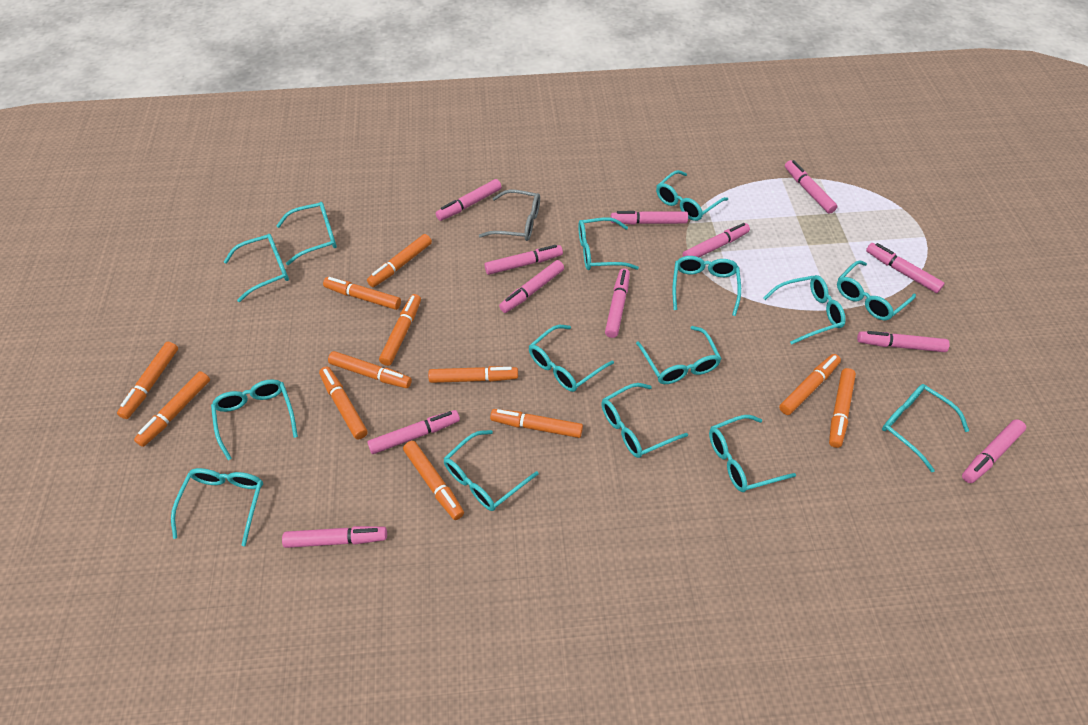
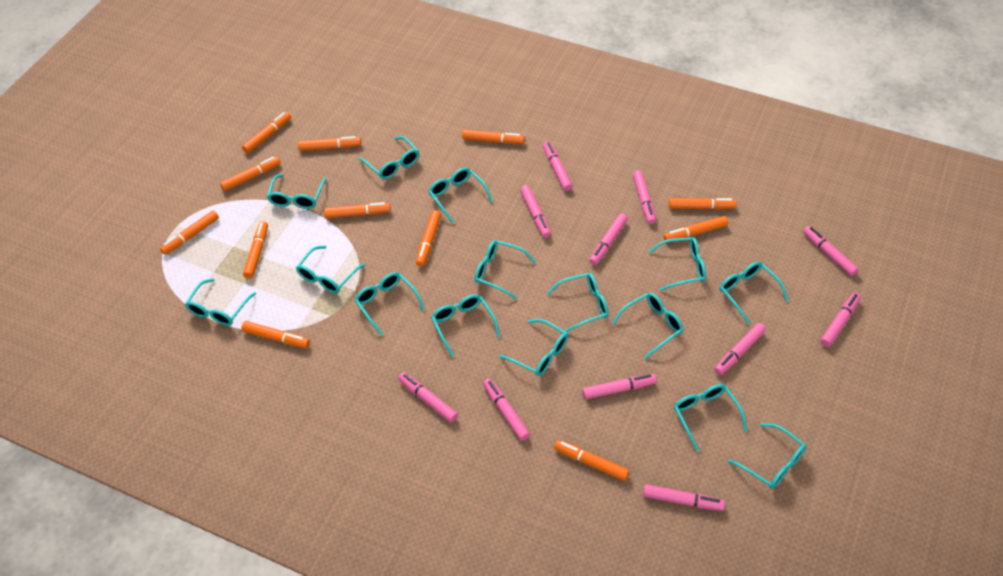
grey glasses: [479,189,540,241] = 1 -> none = 0
pink marker: [282,526,387,548] [367,410,460,454] [436,179,502,221] [484,245,563,275] [499,260,564,313] [605,268,630,338] [611,211,688,225] [683,223,750,257] [785,160,837,214] [857,331,950,352] [866,243,945,293] [962,419,1026,483] = 12 -> [398,372,458,423] [483,378,530,441] [520,185,551,238] [543,142,573,191] [582,374,657,399] [589,214,628,265] [633,171,656,224] [643,484,725,511] [714,323,766,375] [803,226,859,276] [820,292,861,347] = 11

